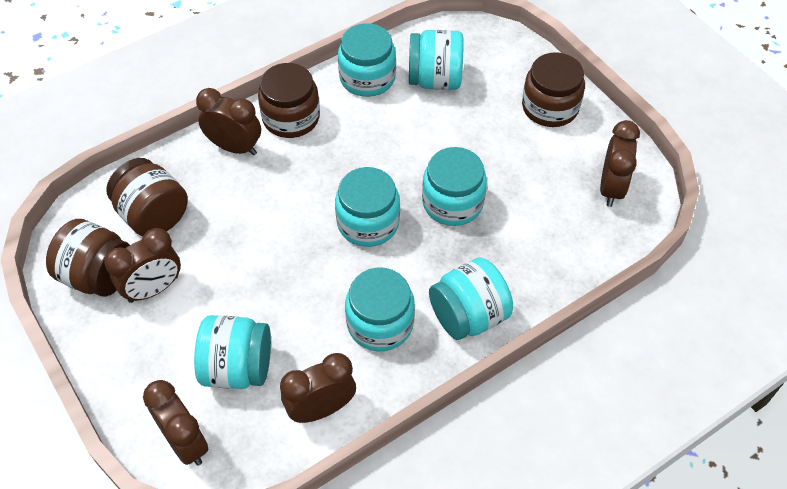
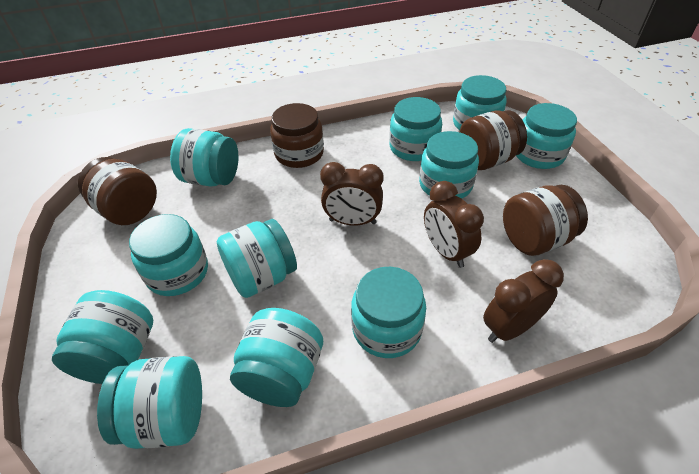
brown clock: [104,228,181,303] [143,380,208,466] [196,88,261,155] [280,353,356,423] [600,120,640,207] = 5 -> [320,162,384,226] [424,181,484,268] [483,259,564,343] = 3
turquoise jar: [194,315,271,389] [335,167,400,247] [338,23,396,97] [345,267,415,351] [409,30,464,90] [422,147,487,226] [429,258,513,340] = 7 -> [52,290,153,384] [97,356,202,449] [129,214,208,296] [170,128,239,187] [217,219,297,298] [230,308,323,407] [351,267,426,358] [389,97,442,161] [419,131,479,199] [453,75,506,130] [516,103,577,169] = 11

